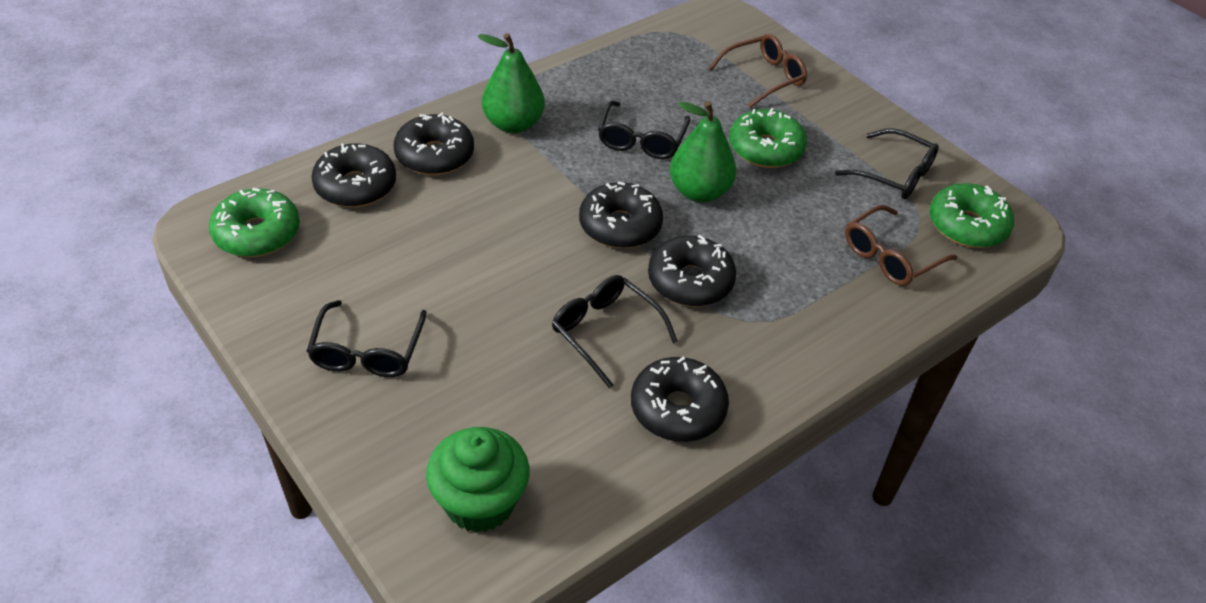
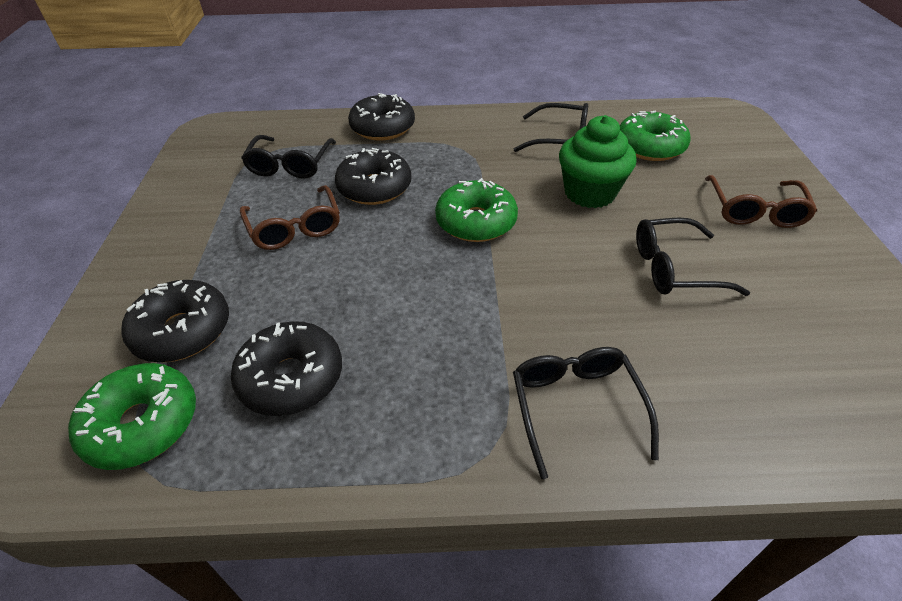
black donut: [311,144,396,207] [394,113,474,175] [579,181,663,248] [631,357,729,442] [648,234,736,307] = 5 -> [121,280,229,362] [231,321,342,416] [335,148,412,205] [348,93,415,140] = 4
green pear: [478,33,545,133] [670,101,736,202] = 2 -> none = 0

